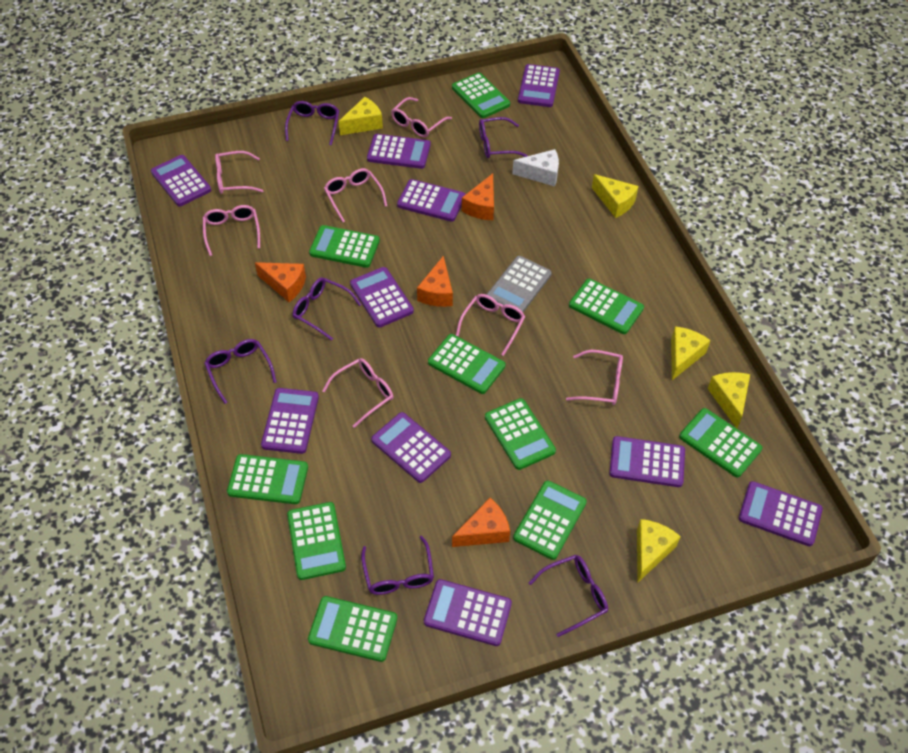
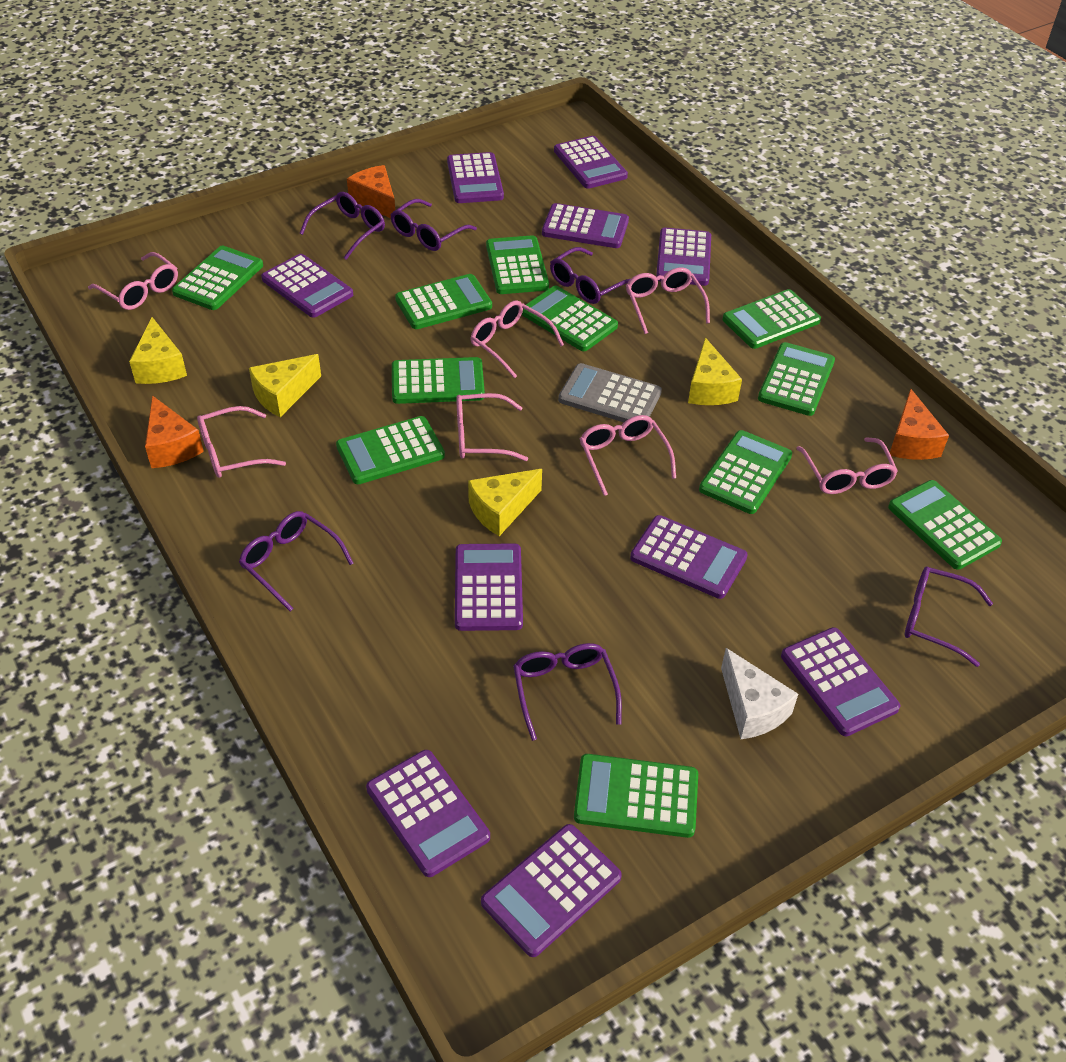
green calculator: [227,454,308,504] [287,502,346,580] [308,596,397,662] [309,225,380,268] [428,334,506,394] [452,72,510,118] [485,398,556,470] [513,481,587,560] [569,279,644,334] [679,408,762,477] = 10 -> [172,246,263,310] [336,416,445,484] [392,357,485,404] [395,274,492,329] [486,235,549,294] [522,286,618,351] [574,754,698,838] [699,430,792,514] [723,289,821,349] [758,342,835,416] [888,480,1002,570] = 11
orange cheese: [255,262,306,302] [417,256,453,307] [452,498,510,547] [462,174,494,220] = 4 -> [145,395,204,468] [347,165,395,218] [890,389,949,460] = 3
yellow cheese: [338,97,383,135] [592,174,638,218] [637,519,681,582] [671,327,711,380] [708,372,750,428] = 5 -> [129,317,187,384] [249,354,321,417] [468,469,542,536] [688,338,742,405] = 4

